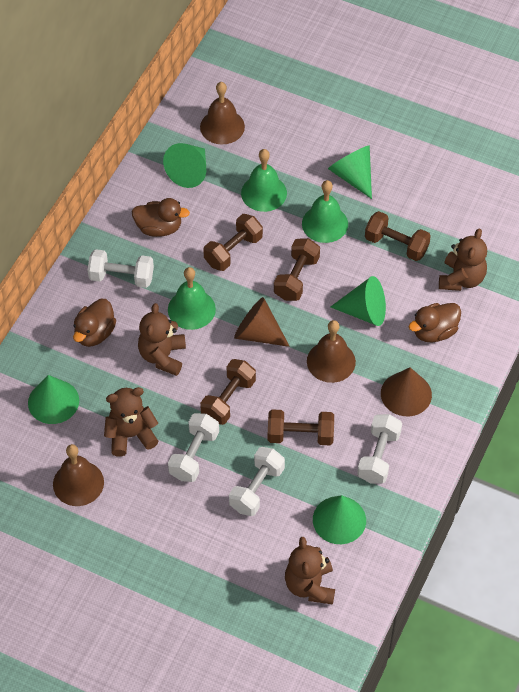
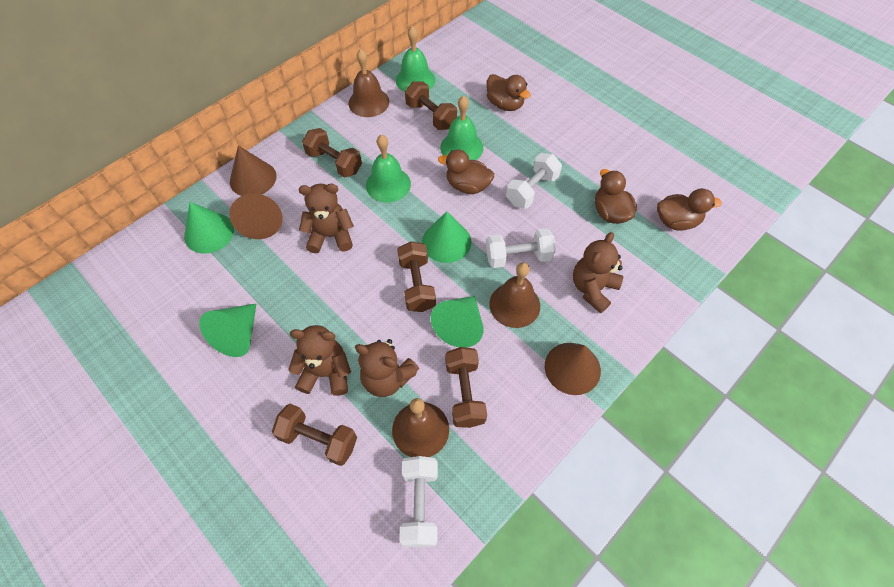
brown cone: [234,297,290,347] [381,367,432,416] = 2 -> [229,193,283,239] [230,146,277,196] [545,343,601,395] = 3
brown duck: [73,299,116,347] [132,198,190,237] [409,303,461,343] = 3 -> [438,149,494,194] [486,74,531,111] [595,169,637,224] [657,188,722,231] = 4
green cone: [28,375,79,424] [163,143,206,188] [313,495,366,544] [328,145,372,199] [331,276,386,326] = 5 -> [184,202,234,253] [199,304,256,357] [422,211,472,263] [431,296,483,348] = 4
white dumbbell: [88,249,154,288] [168,413,219,482] [229,447,285,516] [357,414,402,483] = 4 -> [399,456,438,548] [486,228,556,268] [506,153,562,208] = 3

